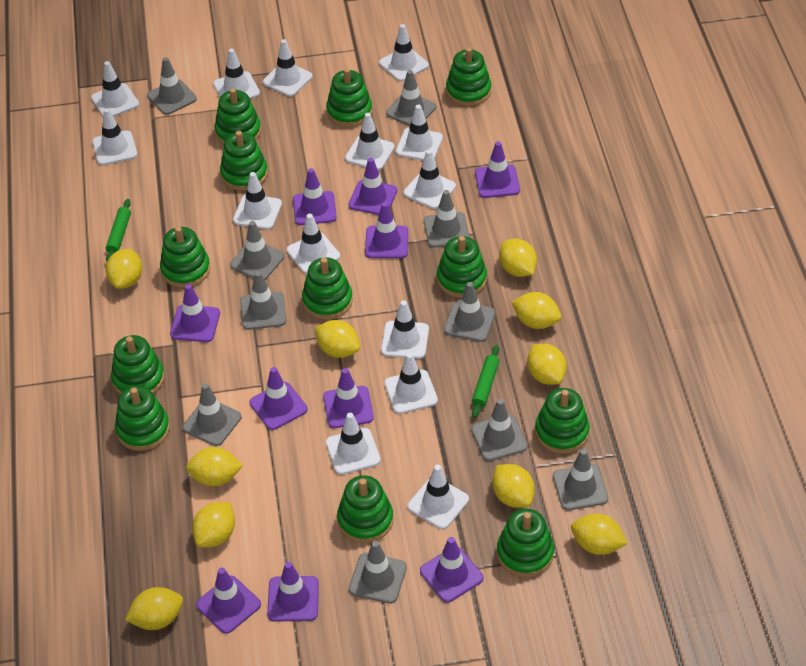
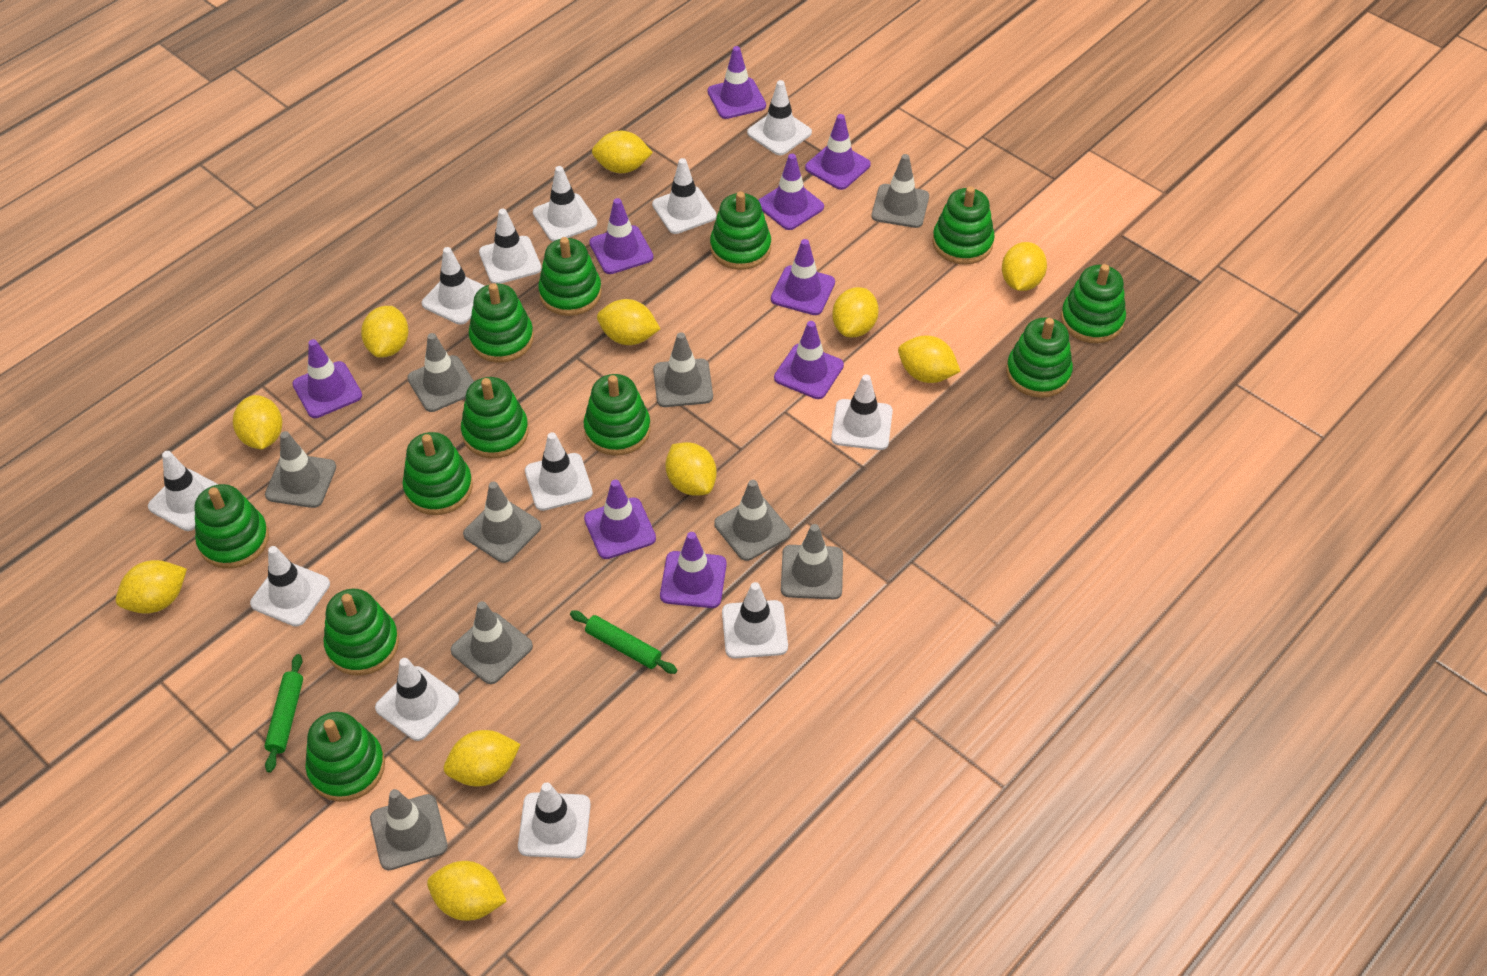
grey traffic cone: [147,57,197,115] [183,383,241,446] [230,221,284,280] [240,271,286,330] [349,541,407,604] [386,70,436,126] [424,190,470,248] [444,282,495,342] [471,399,528,461] [553,449,608,510] = 10 -> [265,431,336,508] [370,789,448,870] [407,333,474,412] [451,601,533,684] [463,481,541,563] [653,332,713,407] [714,480,791,561] [781,524,843,599] [872,154,929,228] = 9
purple traffic cone: [170,284,220,342] [196,568,261,634] [250,367,308,430] [267,562,319,622] [293,168,337,225] [323,368,374,428] [348,158,397,215] [365,202,408,258] [420,537,483,603] [475,141,520,198] = 10 -> [292,339,362,418] [584,480,656,559] [589,198,653,274] [660,532,727,608] [707,46,766,119] [758,154,824,230] [771,239,835,315] [774,321,844,399] [805,114,871,190] = 9
white traffic cone: [91,61,139,117] [92,108,137,165] [213,49,260,99] [233,172,282,230] [263,39,313,96] [287,214,340,274] [326,413,381,475] [345,113,395,170] [379,24,429,81] [381,300,429,359] [384,353,438,414] [396,105,443,161] [404,150,456,209] [408,465,469,529] = 14 -> [148,451,218,531] [250,546,330,627] [375,658,459,741] [422,247,485,325] [479,209,542,284] [518,782,591,858] [525,432,593,511] [533,166,597,241] [652,158,717,234] [722,582,788,659] [747,80,812,155] [831,375,893,450] = 12
yellow lemon: [106,249,142,289] [125,587,183,630] [186,447,243,486] [192,502,235,547] [314,320,360,358] [492,464,535,508] [499,239,537,277] [511,292,561,329] [527,344,567,385] [571,513,628,555] = 10 -> [116,560,187,614] [233,395,282,449] [361,306,408,358] [427,861,507,921] [444,730,521,786] [592,131,653,173] [597,299,660,345] [665,442,717,496] [832,287,879,337] [898,336,961,383] [1002,242,1047,291] = 11

